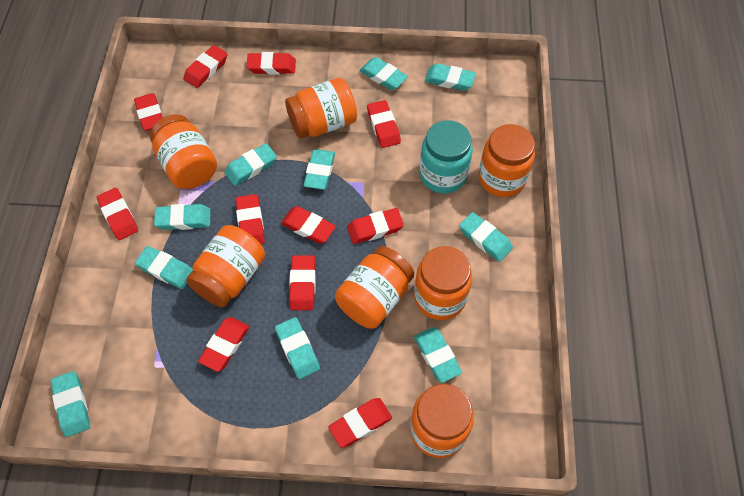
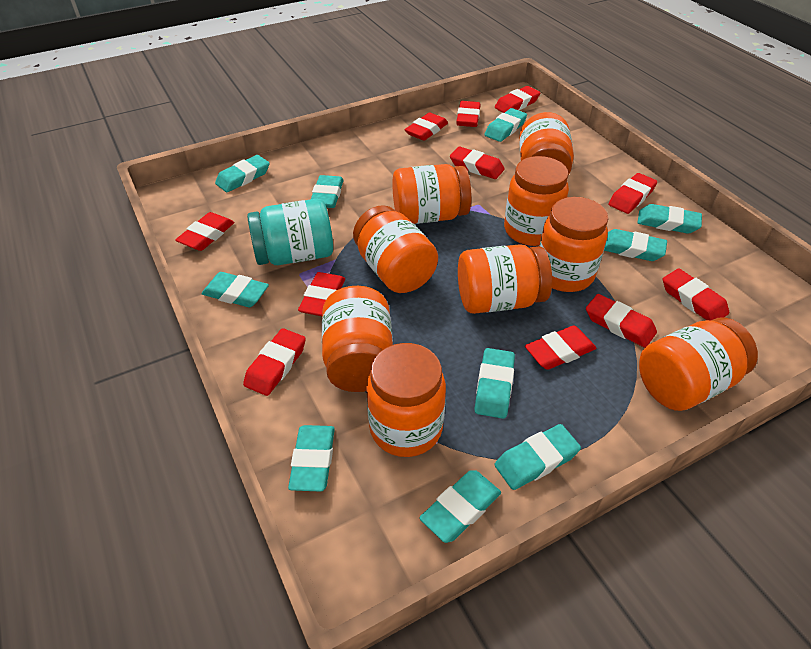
orange jar: [150,114,217,189] [186,225,265,307] [285,78,357,139] [335,246,414,329] [410,384,474,458] [414,246,472,320] [479,124,535,197] = 7 -> [322,286,393,392] [353,205,438,293] [366,343,446,457] [392,164,471,224] [458,244,552,314] [504,156,569,246] [519,112,574,176] [540,197,608,292] [639,318,758,411] = 9

